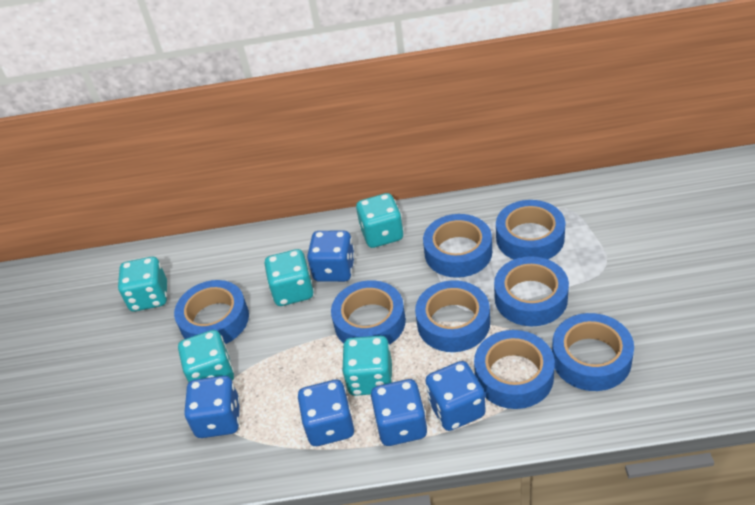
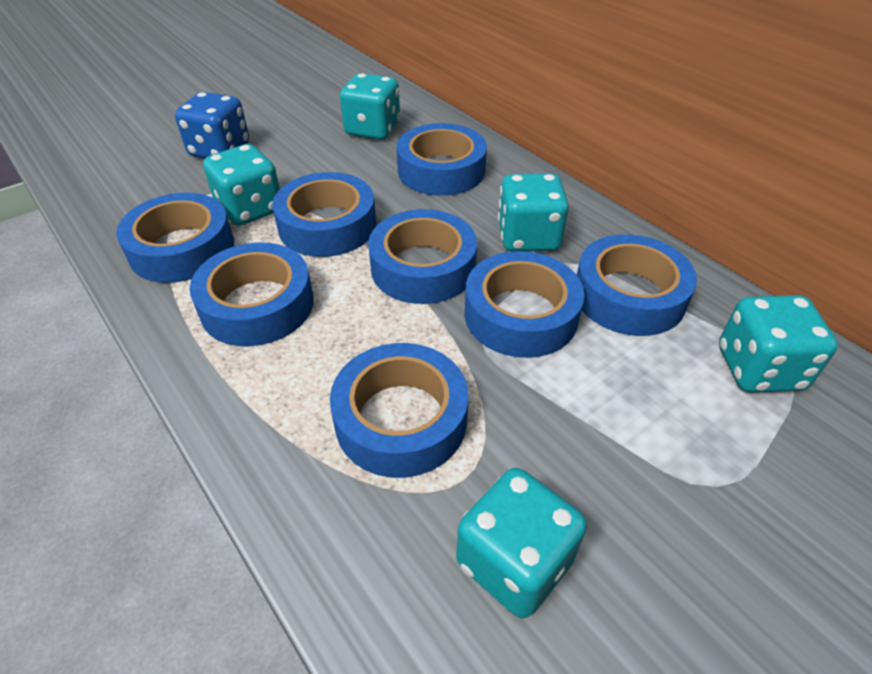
blue dice: [184,376,240,438] [298,380,355,446] [307,231,355,282] [371,379,427,446] [425,361,486,431] = 5 -> [175,92,249,158] = 1

